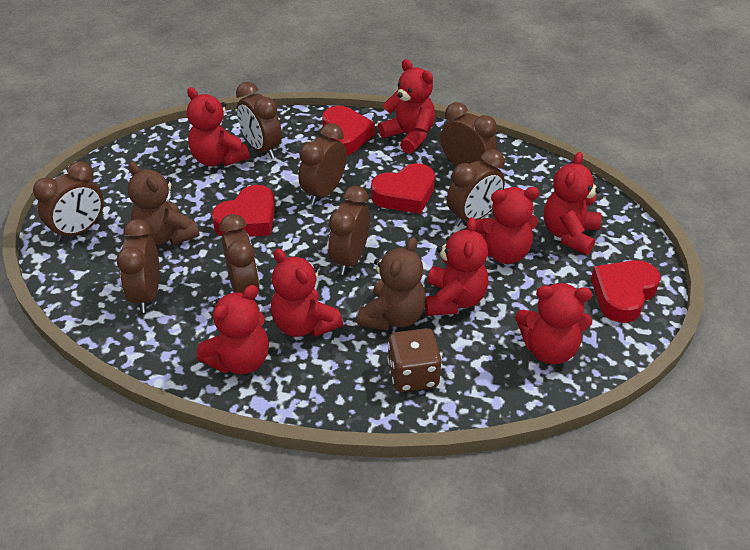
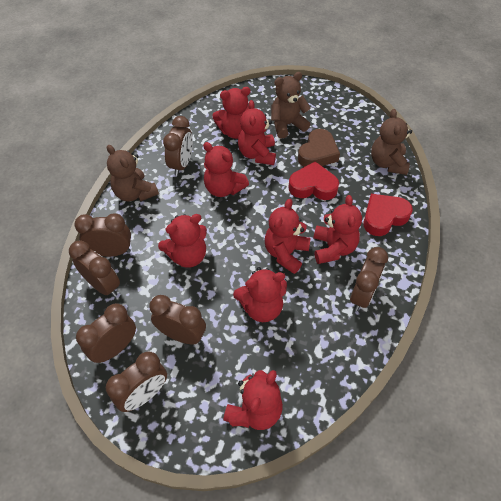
brown clock: [33,161,104,242] [116,219,159,313] [219,214,260,293] [236,82,282,159] [299,123,347,205] [328,186,370,275] [440,102,497,166] [447,149,505,227] = 8 -> [69,241,120,297] [74,213,131,257] [76,303,136,363] [106,351,167,412] [149,295,206,344] [163,116,193,176] [350,247,388,311] = 7
brown dice: [388,328,442,392] = 1 -> none = 0
brown heart: none = 0 -> [298,129,340,167] = 1
brown teddy bear: [128,162,200,246] [357,237,426,331] = 2 -> [107,145,159,201] [271,72,311,138] [371,109,412,175] = 3
red heart: [212,185,275,237] [322,106,375,155] [371,163,435,214] [591,260,661,323] = 4 -> [288,161,339,200] [363,194,413,236] = 2

